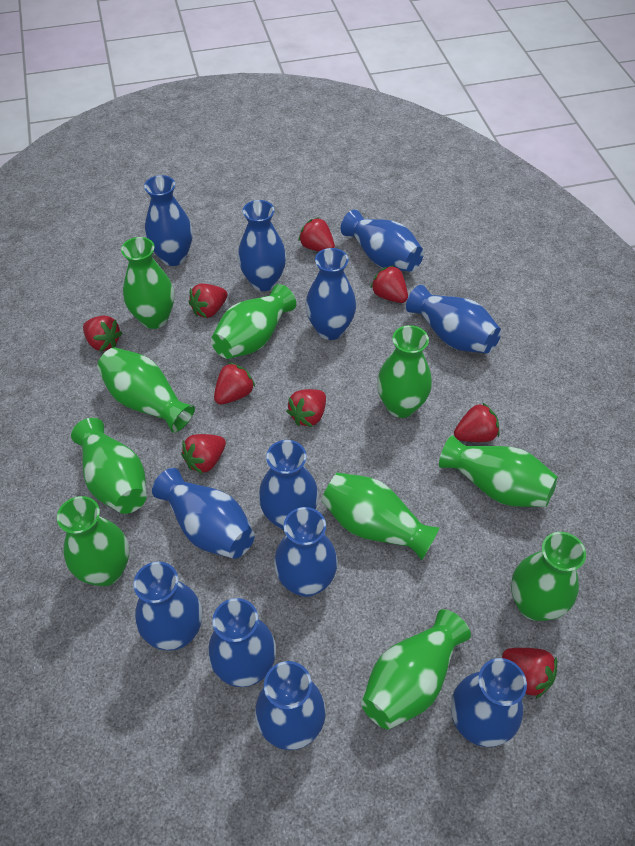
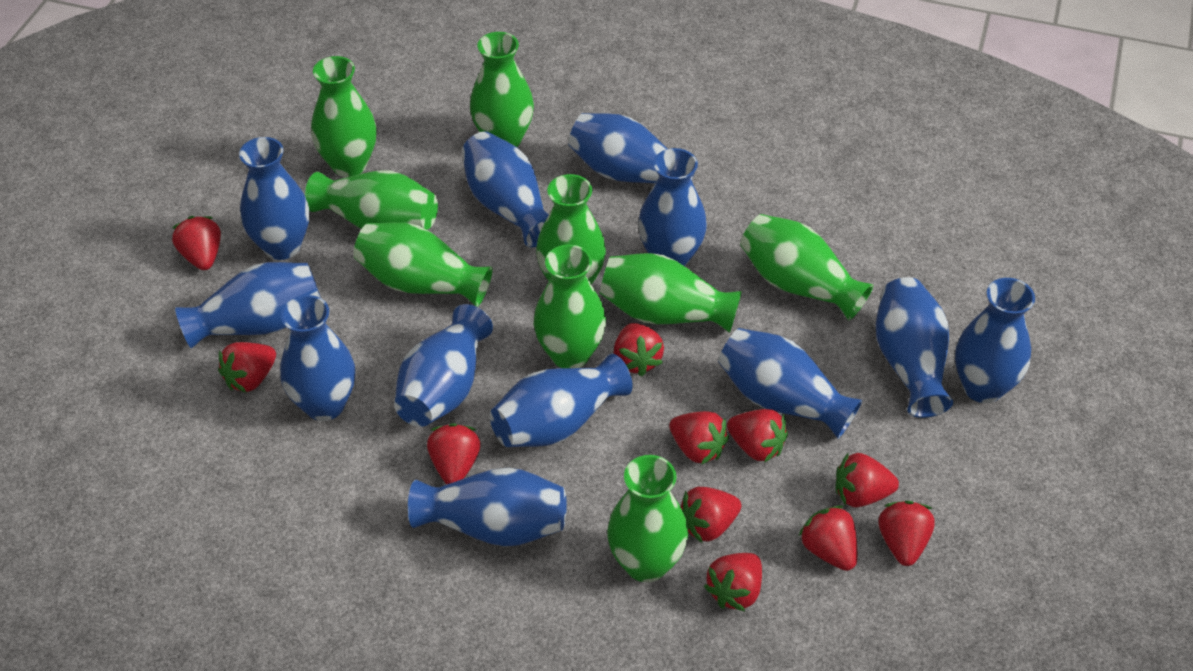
green vase: [57,496,129,586] [71,418,147,514] [97,347,195,433] [121,237,174,329] [211,284,296,359] [321,472,440,560] [361,609,471,729] [377,325,432,418] [439,435,558,507] [511,532,586,621] = 10 -> [305,171,438,230] [311,56,377,177] [353,222,493,307] [470,32,534,147] [534,245,606,368] [536,174,606,285] [600,253,742,333] [607,455,688,582] [740,214,873,320] = 9
red strawberry: [83,316,122,351] [181,434,226,474] [189,283,228,318] [214,362,255,404] [287,389,326,427] [298,217,335,252] [370,265,408,303] [454,402,500,442] [502,648,557,699] = 9 -> [172,216,221,270] [218,342,276,393] [427,423,481,484] [614,323,664,376] [669,411,729,465] [681,487,741,543] [704,553,762,611] [727,409,788,463] [799,505,857,571] [836,452,899,507] [878,501,935,566] = 11

